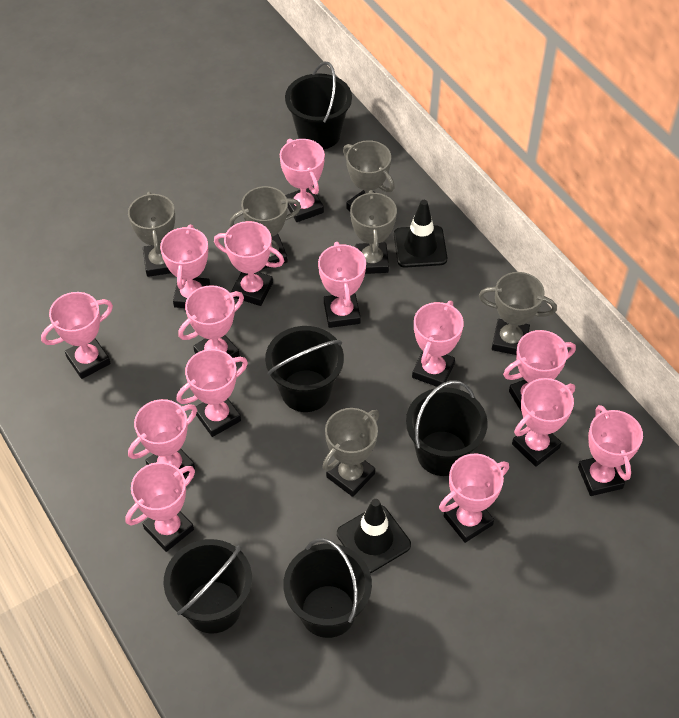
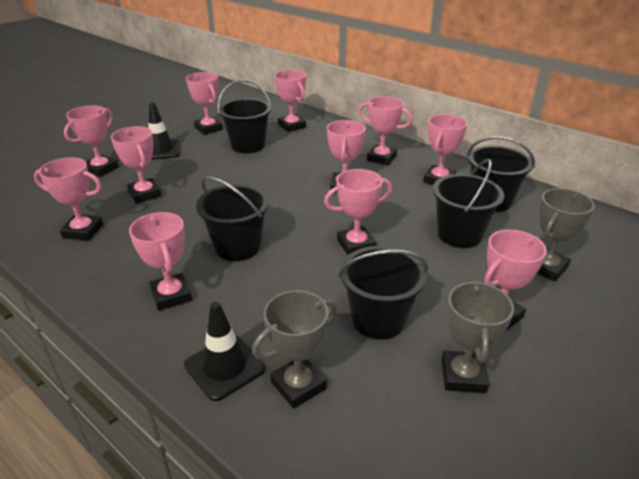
grey trophy: [128,192,175,277] [229,186,301,269] [322,408,379,497] [343,140,395,211] [350,190,397,274] [479,272,557,355] = 6 -> [252,290,338,409] [442,280,514,393] [537,188,595,282] = 3
pink trophy: [41,292,113,379] [125,462,195,552] [128,399,197,476] [160,225,210,308] [176,349,248,437] [178,285,244,358] [214,221,284,306] [280,139,325,222] [318,242,366,328] [412,301,464,387] [439,454,509,543] [503,330,576,411] [512,378,575,467] [578,405,643,496] = 14 -> [34,157,103,241] [64,105,119,177] [111,126,162,204] [129,212,192,311] [186,72,223,135] [275,70,306,132] [324,169,392,255] [327,120,366,193] [358,96,412,165] [423,114,467,185] [484,230,547,331] = 11

